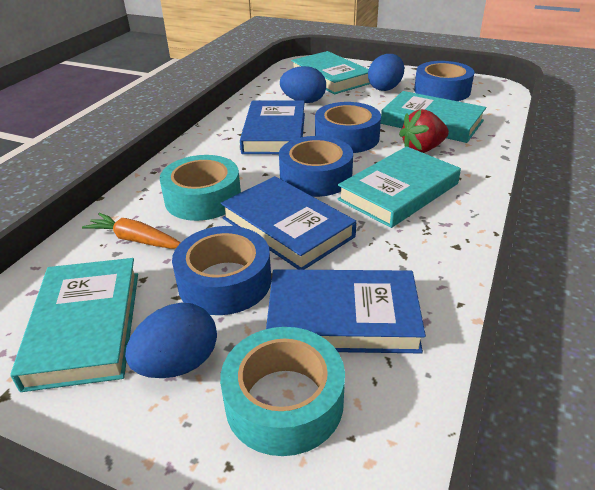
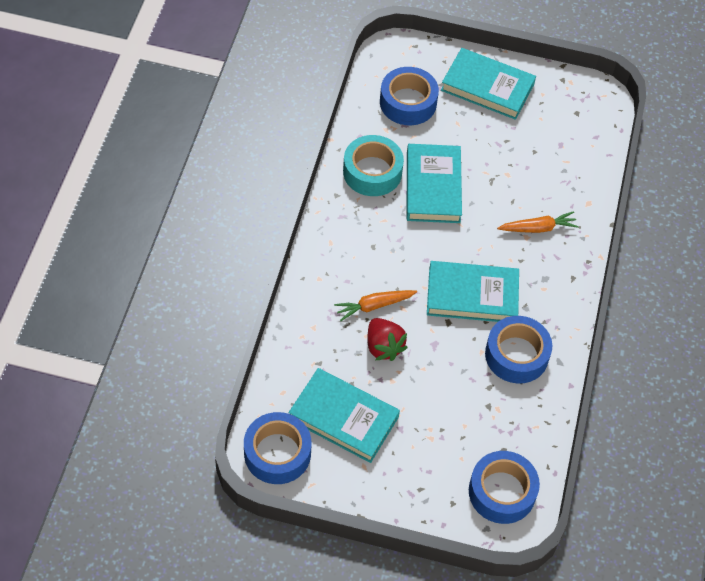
blue book: [221,176,356,270] [240,101,305,154] [266,269,426,353] = 3 -> none = 0
blue egg: [125,302,217,378] [280,66,326,103] [368,54,404,91] = 3 -> none = 0
orange carrot: [82,213,181,249] = 1 -> [334,290,417,321] [497,211,579,233] = 2
turquoise tape: [160,155,241,221] [220,327,345,456] = 2 -> [343,135,404,196] = 1

